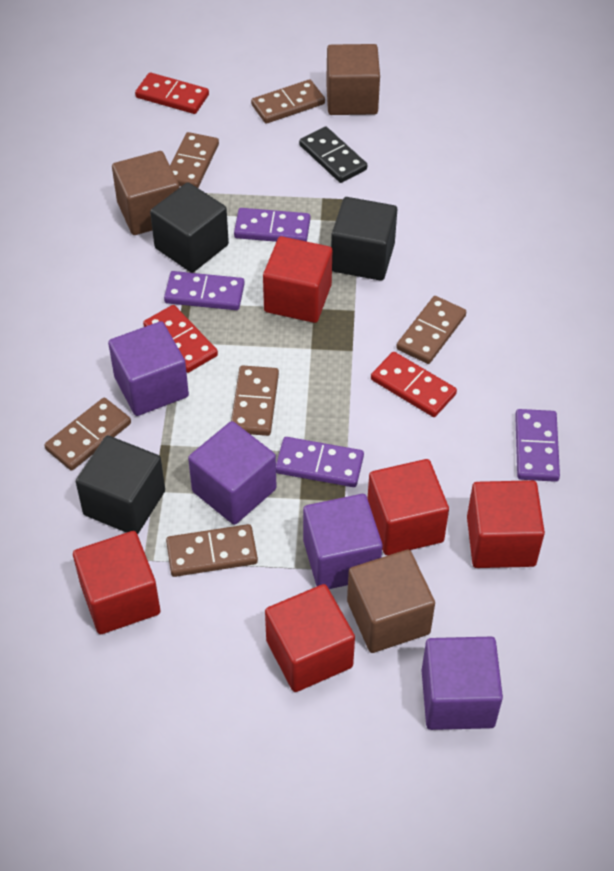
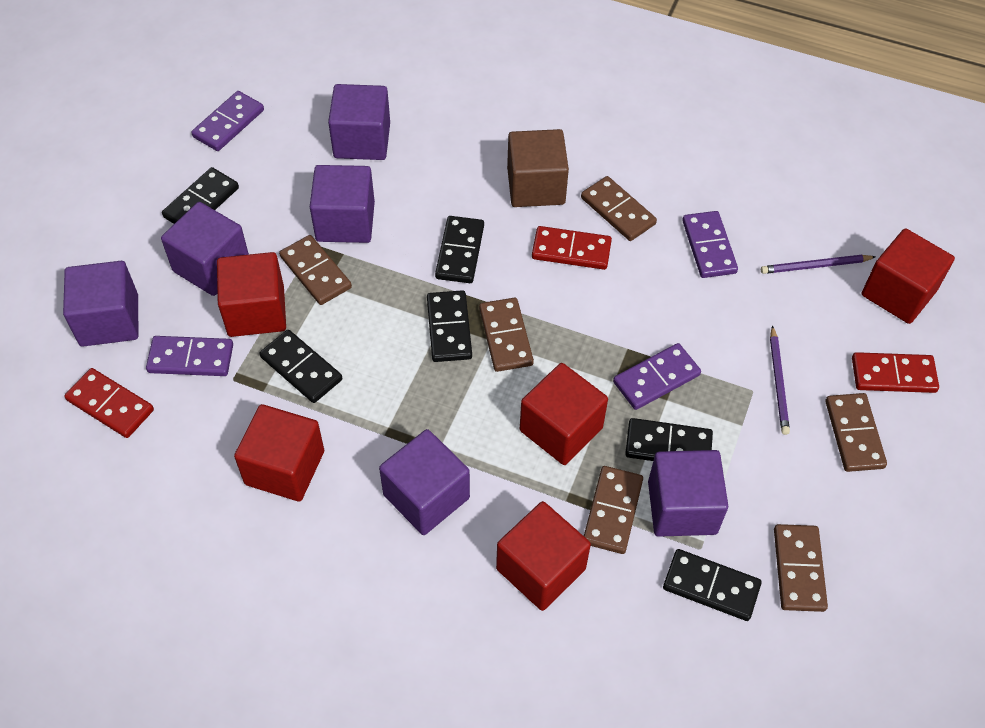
black cube: [76,436,165,534] [150,182,229,273] [331,197,397,281] = 3 -> none = 0
black domino: [299,126,367,183] = 1 -> [162,167,239,224] [260,330,342,403] [427,290,472,362] [435,216,484,283] [625,418,713,461] [663,549,762,621] = 6
brown cube: [112,151,179,235] [326,44,380,115] [347,550,435,653] = 3 -> [507,129,569,207] = 1
purple cube: [108,321,189,416] [188,421,277,525] [303,494,382,589] [421,637,503,730] = 4 -> [63,261,138,347] [161,202,249,296] [310,165,375,243] [328,84,390,160] [379,429,470,535] [648,450,728,537] = 6
purple pencil: none = 0 -> [761,255,875,274] [770,325,790,435] = 2

